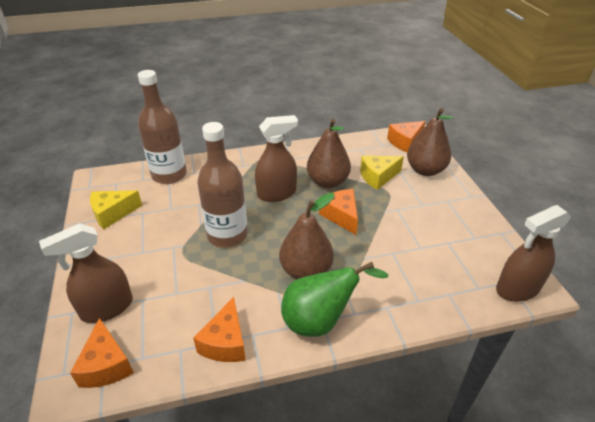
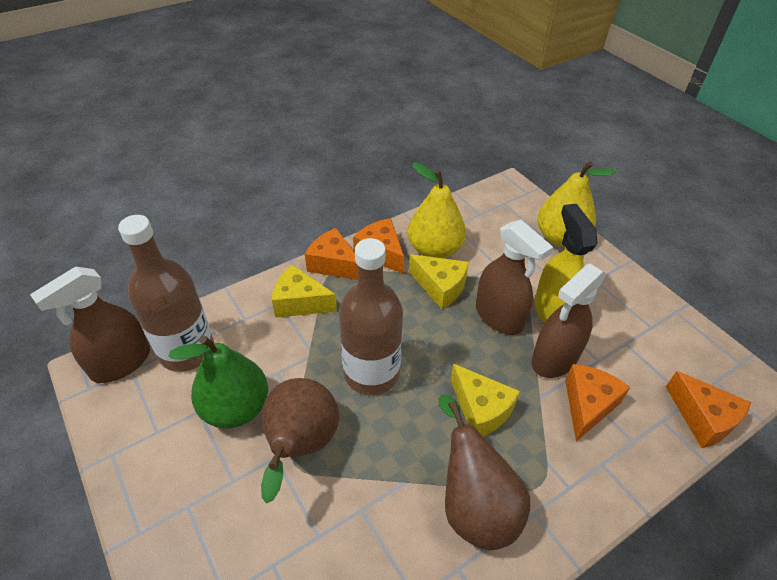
brown pear: [279,193,334,279] [307,119,351,188] [407,108,454,176] = 3 -> [261,378,339,504] [438,395,530,550] = 2
yellow cheese: [90,190,142,229] [360,156,404,190] = 2 -> [272,264,337,318] [409,254,469,309] [451,363,520,436] = 3
yellow pear: none = 0 -> [408,162,466,259] [537,161,616,247] = 2
yellow spray bottle: none = 0 -> [534,204,598,323] = 1

